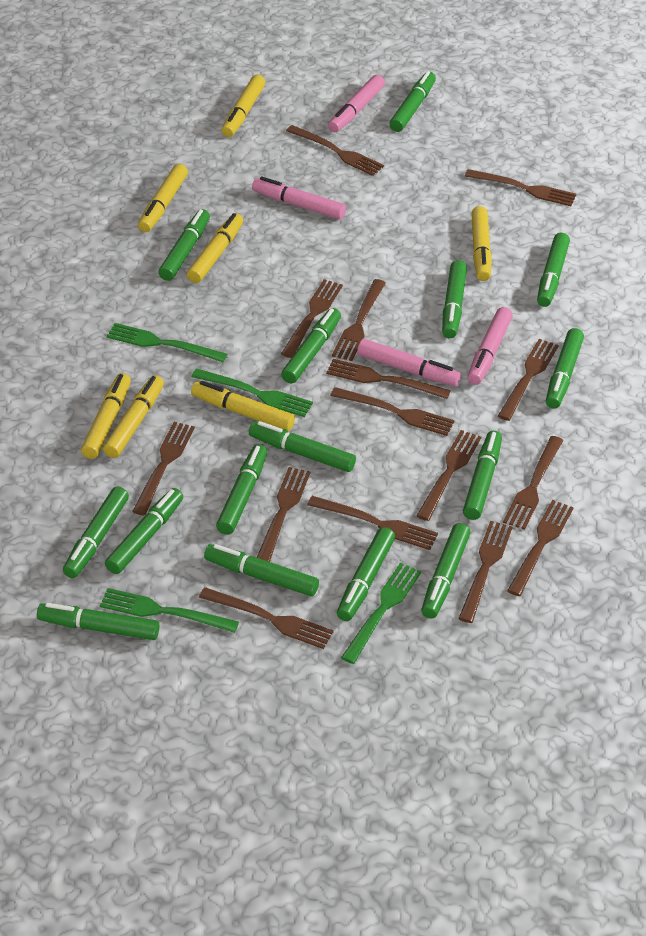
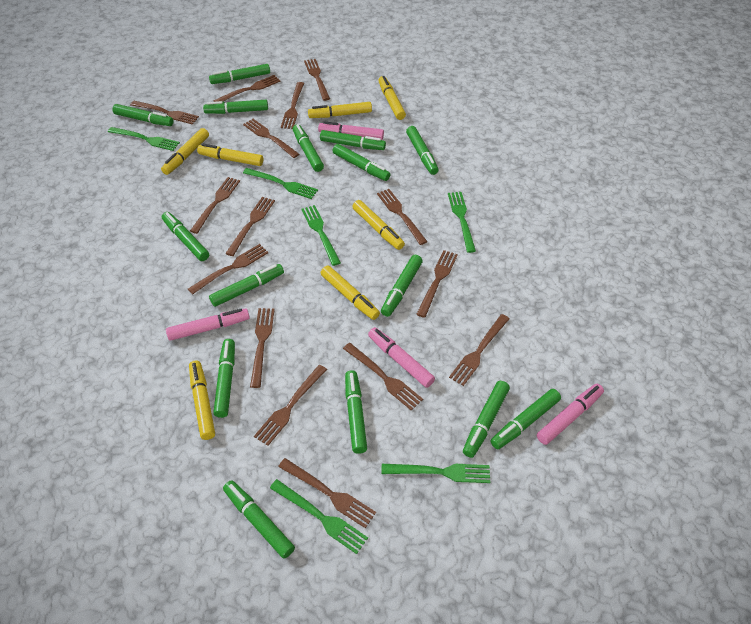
green fork: [100,588,239,633] [107,323,227,362] [191,368,313,417] [341,563,421,664] = 4 -> [108,127,180,151] [243,168,318,199] [270,479,368,554] [301,205,341,266] [381,464,490,483] [448,192,476,253] = 6

